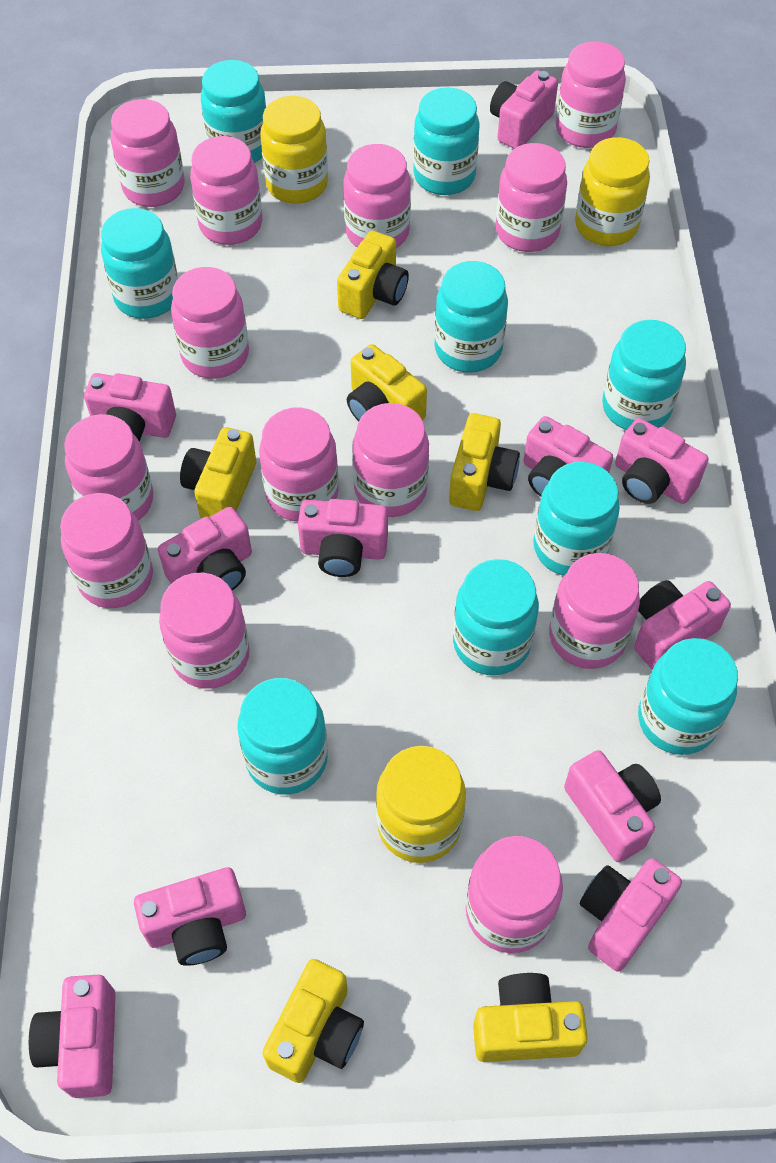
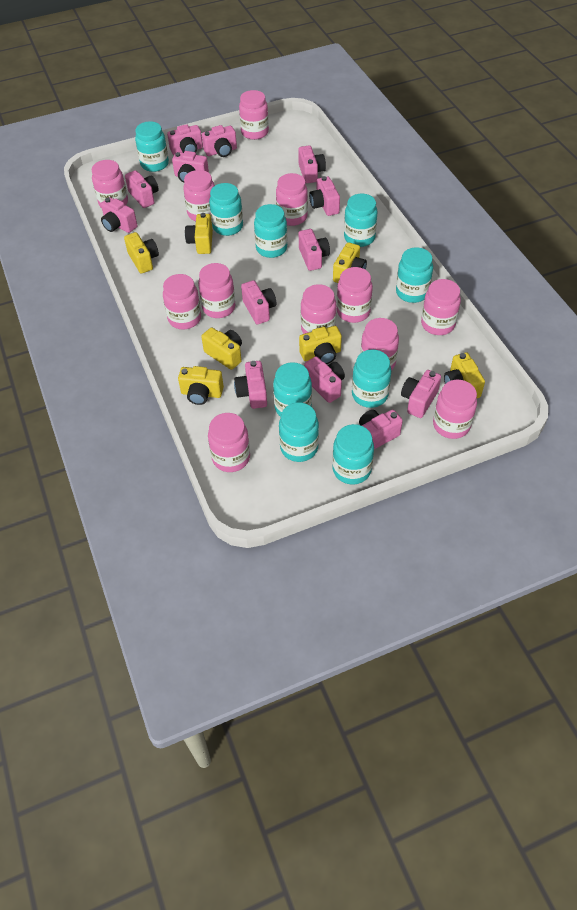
pink camera: [29,975,116,1098] [84,373,176,442] [134,867,246,966] [158,507,252,590] [298,499,388,577] [490,70,558,149] [523,416,613,496] [564,750,661,862] [580,858,682,972] [615,418,708,504] [634,580,731,670] = 11 -> [101,197,137,233] [125,170,159,208] [167,124,203,155] [172,151,209,183] [202,125,237,157] [234,361,267,409] [241,280,277,324] [298,146,326,183] [299,229,330,271] [304,357,345,403] [309,176,340,216] [359,410,403,449] [401,370,441,418] = 13
pink jar: [60,493,153,608] [64,414,153,521] [111,99,185,207] [159,573,250,689] [171,267,249,379] [190,136,262,245] [259,408,339,521] [344,144,411,248] [352,403,429,517] [466,836,563,953] [496,143,567,252] [549,553,640,669] [556,41,626,148] = 13 -> [92,160,128,208] [163,274,201,330] [183,170,215,221] [198,263,235,318] [208,413,250,472] [239,90,269,140] [276,173,308,226] [301,284,336,334] [337,267,373,323] [360,318,399,371] [421,279,461,335] [433,380,477,439] = 12
yellow camera: [180,427,256,519] [263,959,364,1083] [337,231,409,319] [347,344,427,421] [449,413,520,511] [473,973,588,1062] = 6 -> [124,232,159,273] [178,366,224,405] [185,213,213,254] [201,328,242,370] [299,326,342,364] [333,242,367,283] [444,352,485,398] = 7
yellow jar: [260,96,328,204] [376,746,466,863] [575,137,650,246] = 3 -> none = 0

